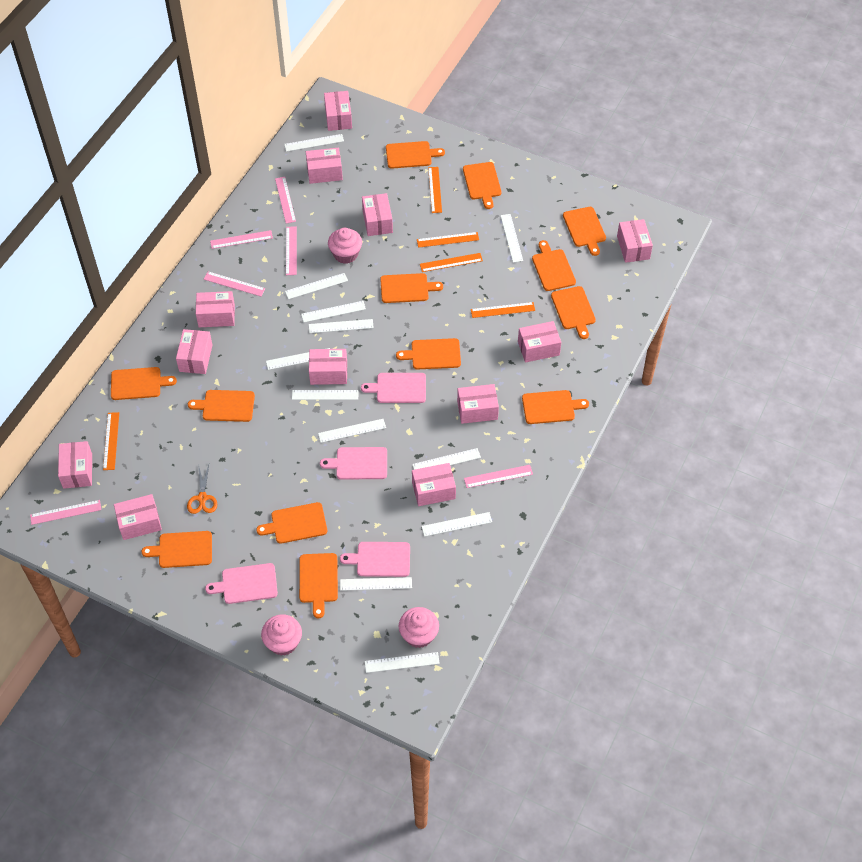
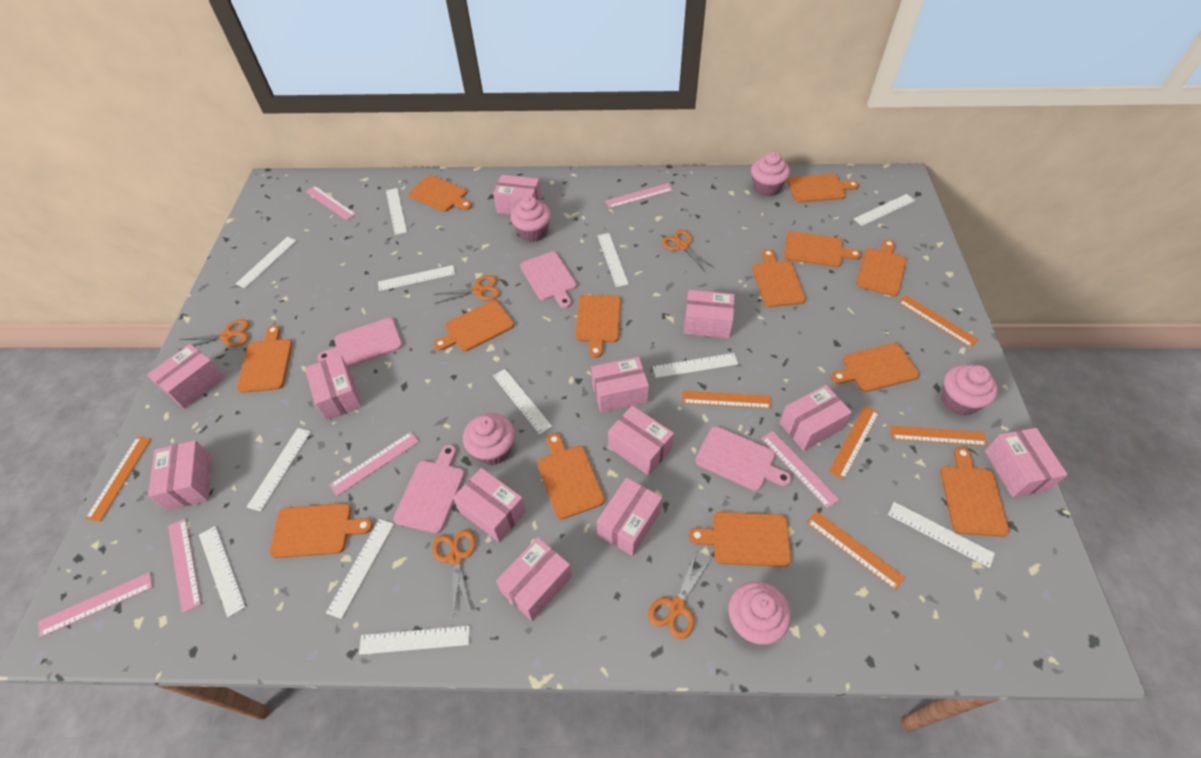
orange ruler: [103,412,119,470] [417,232,479,248] [420,253,483,272] [428,167,442,213] [471,302,535,318] = 5 -> [85,437,151,522] [682,391,772,409] [806,511,905,590] [829,406,879,480] [890,426,988,446] [898,295,978,348] = 6
orange scissors: [187,464,217,514] = 1 -> [179,319,249,350] [432,530,476,615] [433,275,500,304] [648,552,710,639] [662,230,715,273] = 5
pink cupcake: [261,614,302,655] [328,228,362,264] [399,607,439,648] = 3 -> [463,413,515,465] [511,196,551,242] [728,582,791,645] [751,151,790,197] [941,365,998,415] = 5

